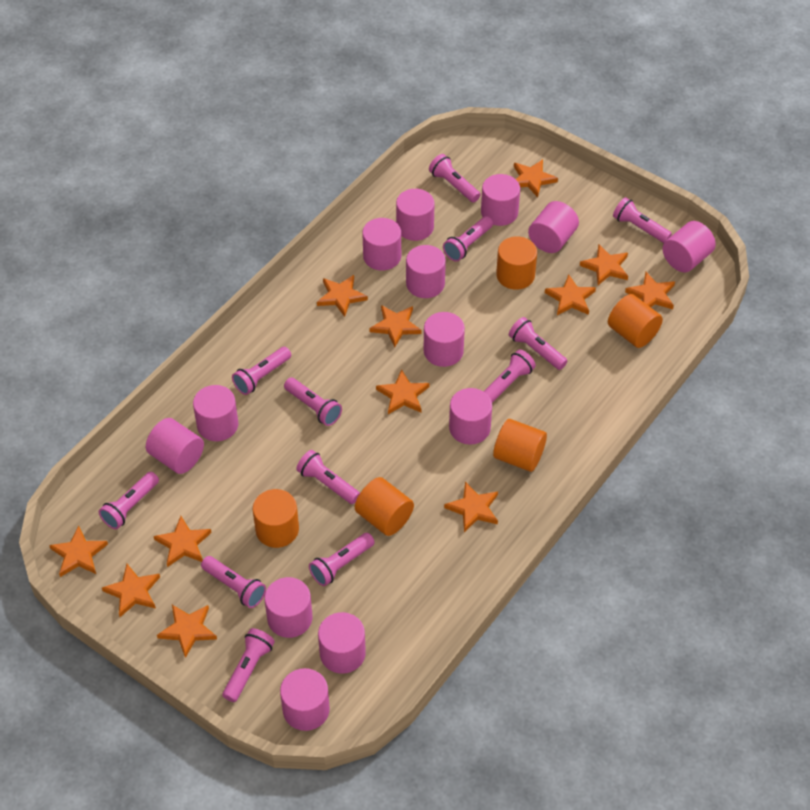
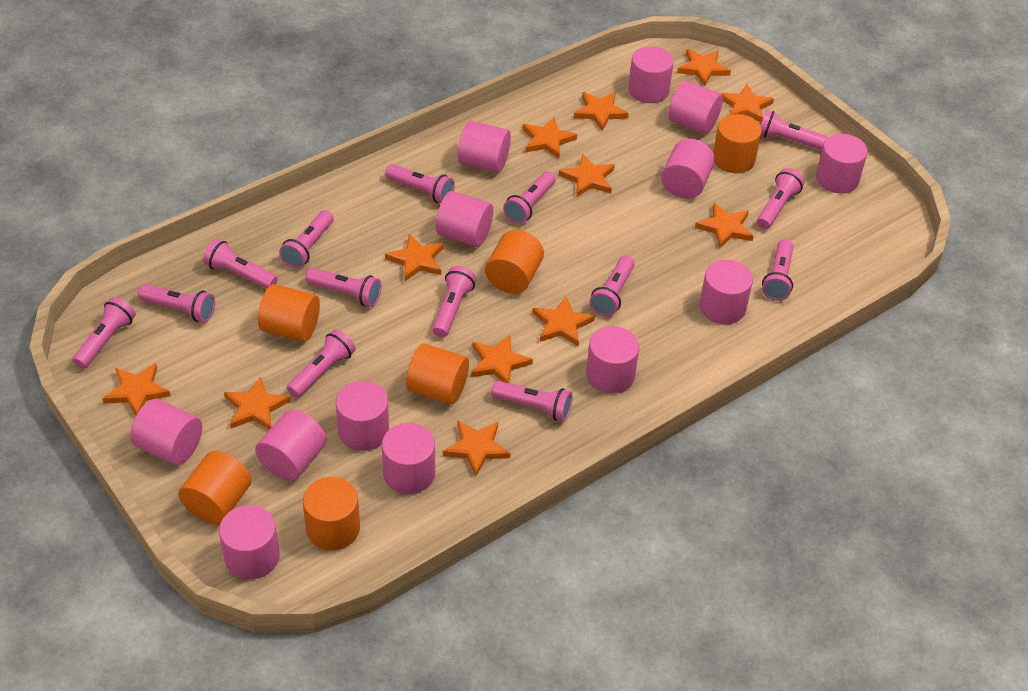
orange cylinder: [253,489,299,548] [355,477,414,536] [493,419,547,472] [496,236,537,290] [608,294,663,348] = 5 -> [178,451,252,524] [258,284,320,342] [303,477,360,550] [406,343,469,405] [485,230,544,294] [713,114,761,173] = 6
pink flashlight: [99,472,159,529] [201,556,266,608] [222,628,275,702] [232,347,291,395] [284,378,342,426] [296,450,360,504] [309,533,375,586] [429,154,481,203] [443,216,493,262] [484,350,536,403] [509,317,567,370] [613,197,672,243] = 12 -> [72,297,136,369] [138,284,215,322] [203,239,278,289] [279,210,334,269] [287,329,356,398] [305,268,381,307] [385,164,455,203] [432,266,476,337] [491,380,573,422] [503,171,556,224] [590,255,635,316] [757,168,805,229] [760,110,828,150] [762,239,793,301] = 14

